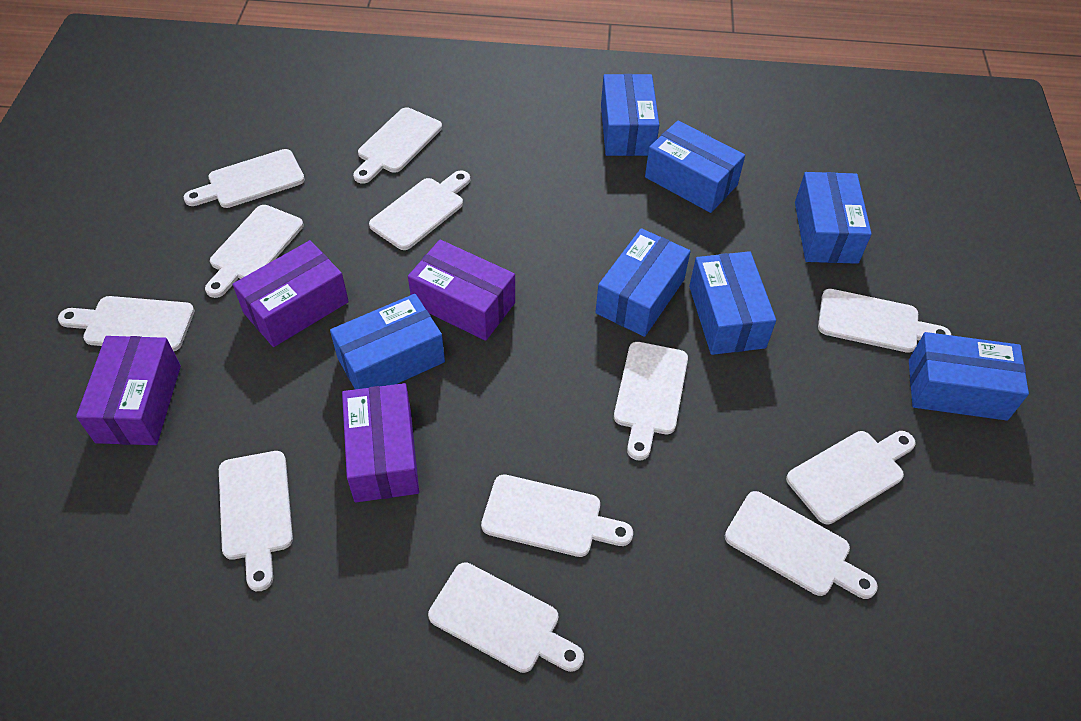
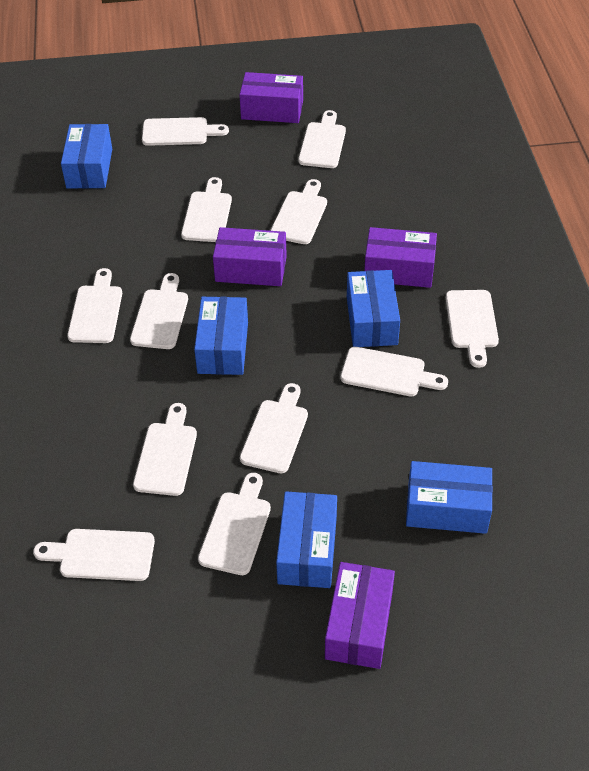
blue box: [330,294,445,389] [595,228,691,337] [601,74,659,156] [645,120,745,213] [689,251,776,355] [795,172,872,264] [909,332,1029,421] = 7 -> [61,124,112,189] [194,297,248,375] [276,491,337,588] [347,270,400,347] [406,461,493,534] = 5

